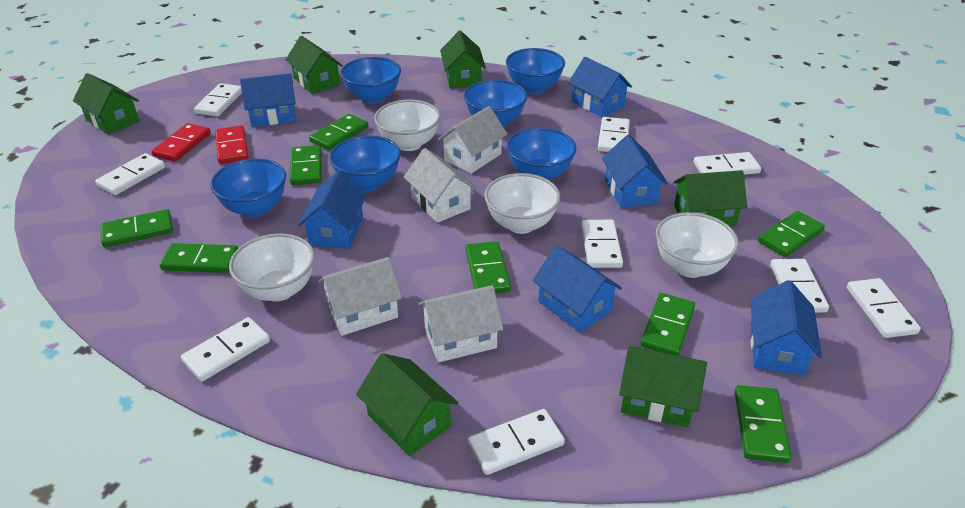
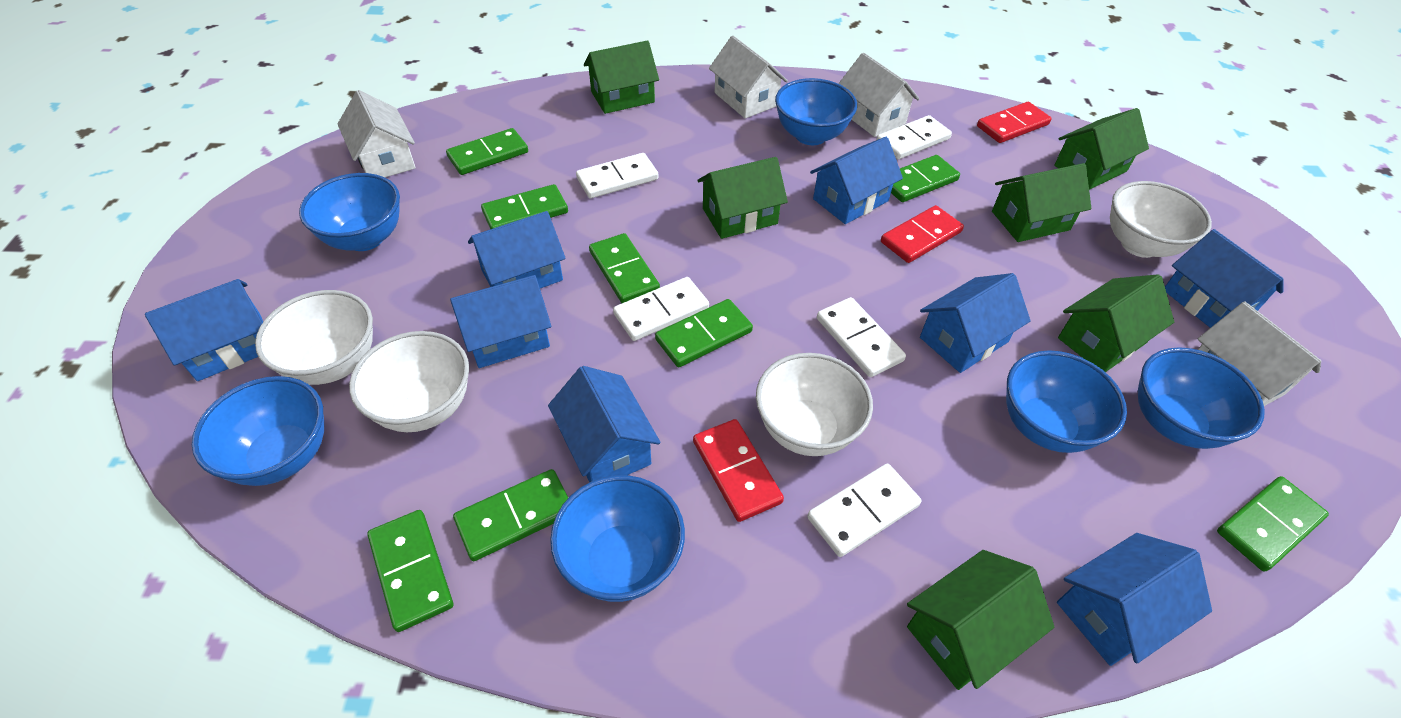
blue house: [240,73,296,127] [298,171,367,249] [533,245,622,333] [568,57,632,117] [602,135,668,208] [750,280,822,375] = 6 -> [145,279,263,381] [450,275,551,368] [468,211,566,288] [548,366,661,482] [810,137,903,224] [920,273,1030,373] [1057,533,1212,666] [1165,229,1283,328] = 8
red domino: [152,123,211,162] [215,125,249,164] = 2 -> [693,419,784,522] [881,205,964,263] [977,102,1052,143] = 3
white domino: [95,153,165,195] [181,317,270,382] [194,83,242,117] [468,409,565,475] [581,220,623,268] [598,117,630,152] [694,152,761,175] [770,259,829,313] [847,278,921,338] = 9 -> [576,153,659,198] [613,277,709,341] [807,464,921,557] [817,297,906,377] [876,115,952,159] = 5

